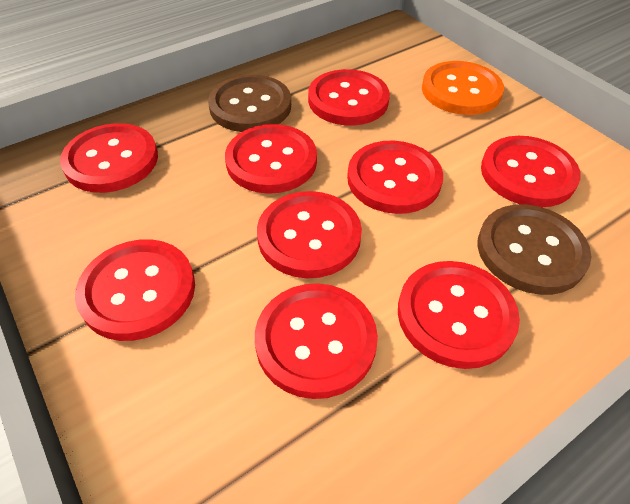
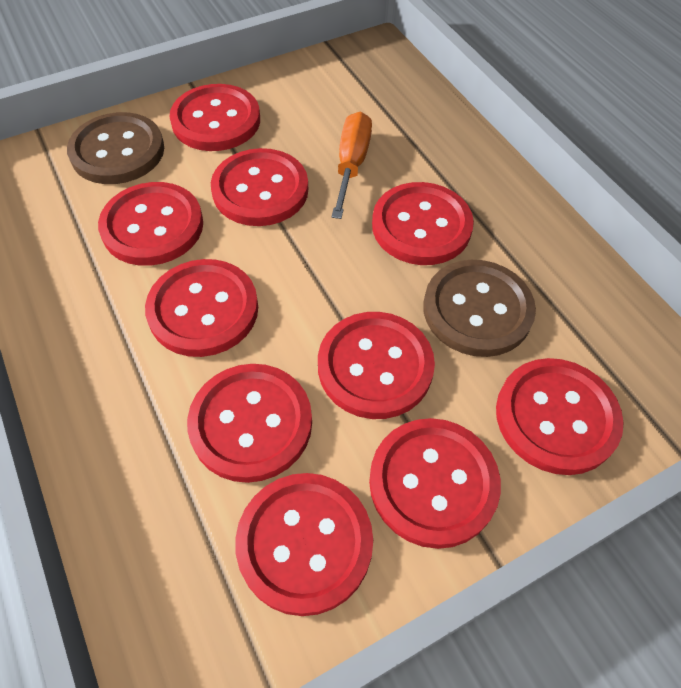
orange button: [422,61,504,115] = 1 -> none = 0
orange screwdriver: none = 0 -> [332,112,372,219] = 1
red button: [60,123,158,193] [75,239,195,341] [225,124,317,194] [255,283,378,399] [257,191,362,278] [308,69,390,126] [347,141,443,214] [398,261,520,369] [481,136,581,207] = 9 -> [98,182,203,266] [145,259,258,357] [169,84,260,151] [187,364,312,483] [211,148,308,226] [235,473,373,616] [318,312,435,419] [369,418,501,549] [372,182,474,265] [496,358,624,475] = 10

